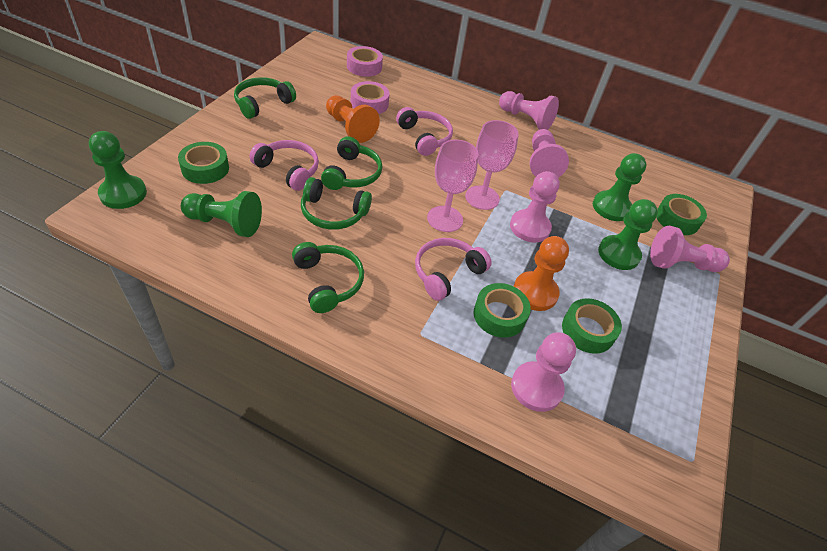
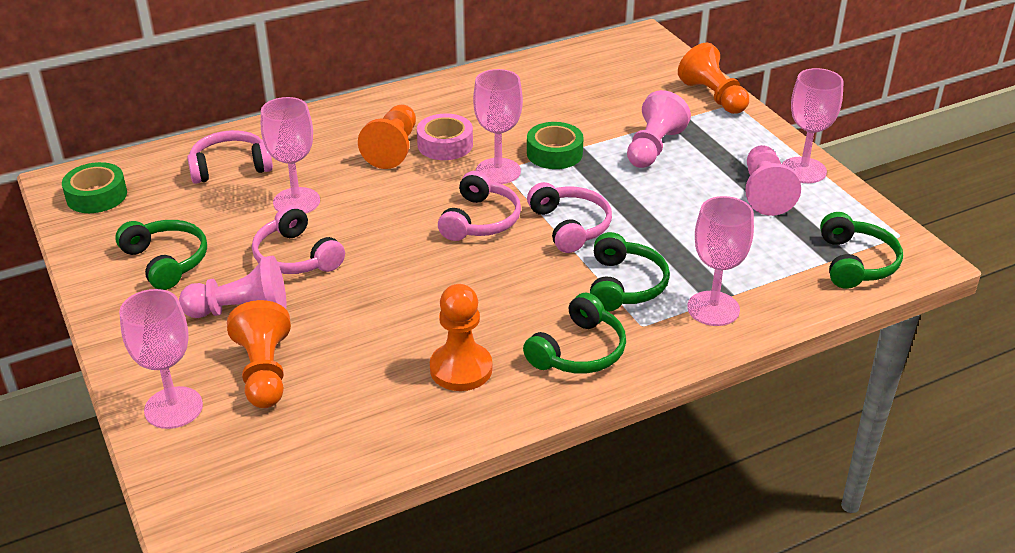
green pawn: [89,131,147,209] [181,191,262,237] [593,153,646,221] [598,199,658,270] = 4 -> none = 0
green tape: [178,142,229,184] [474,283,531,338] [562,298,622,354] [657,194,707,235] = 4 -> [62,162,127,213] [527,122,584,169] = 2
orange pawn: [326,95,380,143] [514,236,569,311] = 2 -> [227,300,291,408] [358,104,416,169] [430,284,492,391] [678,43,749,114] = 4
pink goblet: [427,139,479,232] [465,120,519,210] = 2 -> [119,289,203,429] [261,97,320,213] [473,69,523,184] [687,196,754,326] [782,68,844,183] = 5
pink headphones: [249,140,319,191] [396,107,453,156] [415,238,492,301] = 3 -> [187,130,273,184] [252,205,345,274] [438,171,521,241] [527,182,612,253] = 4
pink pawn: [499,91,559,130] [510,171,560,243] [511,332,576,412] [530,129,569,178] [650,226,730,272] = 5 -> [179,256,286,318] [627,90,691,168] [745,145,801,216] = 3
pink tape: [347,46,383,77] [351,81,390,114] = 2 -> [417,114,473,160] = 1

